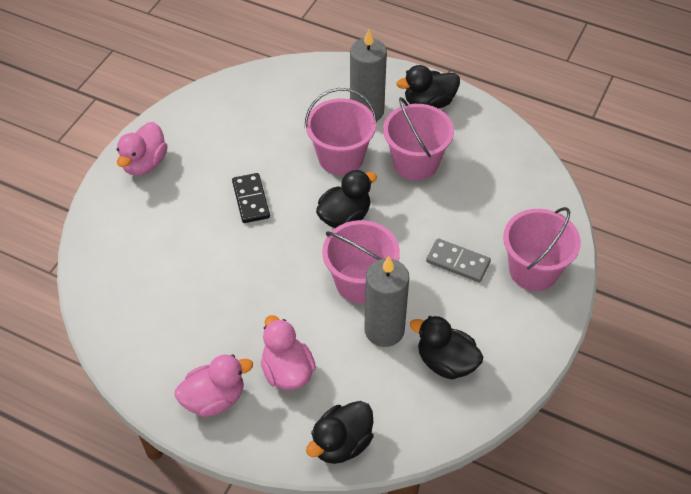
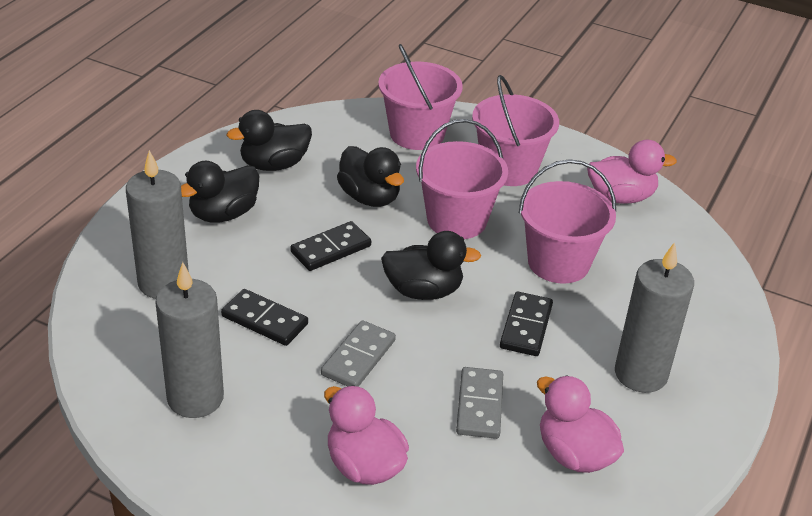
black domino: [232,173,270,223] = 1 -> [221,289,308,346] [290,221,371,271] [500,292,553,356] = 3
grey candle: [350,29,387,121] [364,256,409,347] = 2 -> [126,150,189,299] [155,262,224,418] [615,242,694,393] = 3
grey domino: [426,238,491,282] = 1 -> [321,320,396,387] [456,367,503,439] = 2

